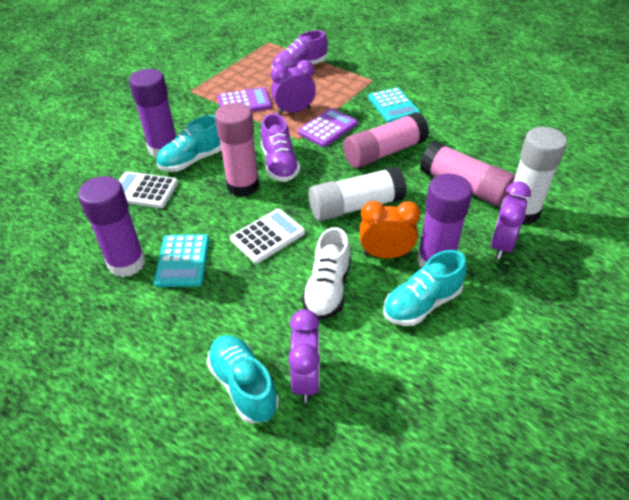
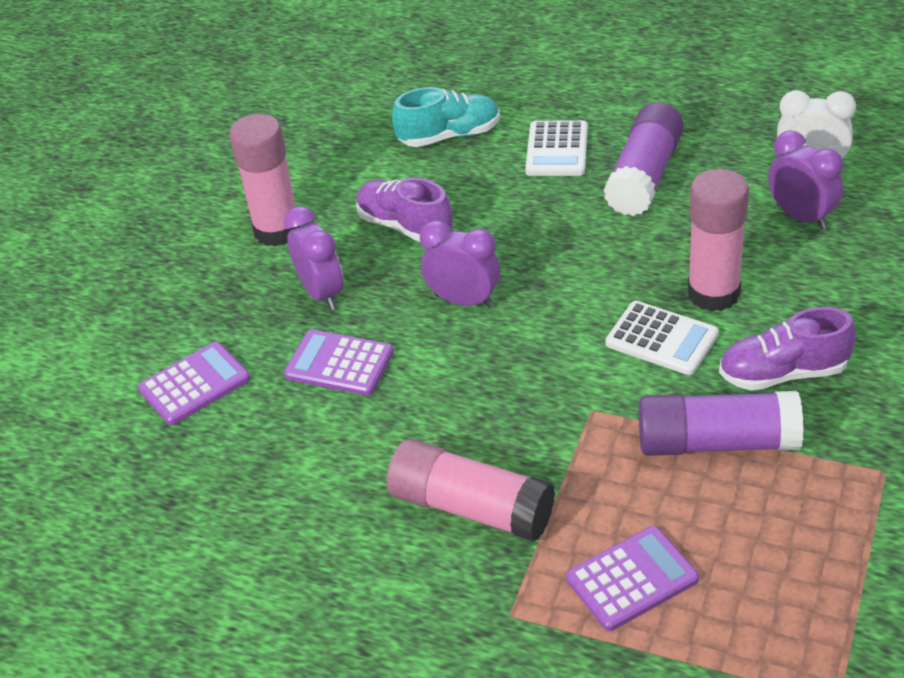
orange clock: [360,201,420,259] = 1 -> none = 0
purple calculator: [217,87,272,112] [298,108,358,147] = 2 -> [138,342,250,425] [284,329,394,396] [566,526,699,631] = 3
purple glue stick: [78,176,145,277] [129,69,176,157] [417,174,473,268] = 3 -> [603,102,684,216] [639,391,804,456] = 2
turquoise calculator: [154,234,209,287] [368,87,420,123] = 2 -> none = 0
turquoise shoe: [156,115,222,172] [206,335,279,424] [383,250,467,326] = 3 -> [392,87,500,147] = 1
white clock: none = 0 -> [777,90,856,159] = 1
white glue stick: [309,166,407,221] [510,127,567,224] = 2 -> none = 0
white shoe: [302,227,351,320] = 1 -> none = 0

